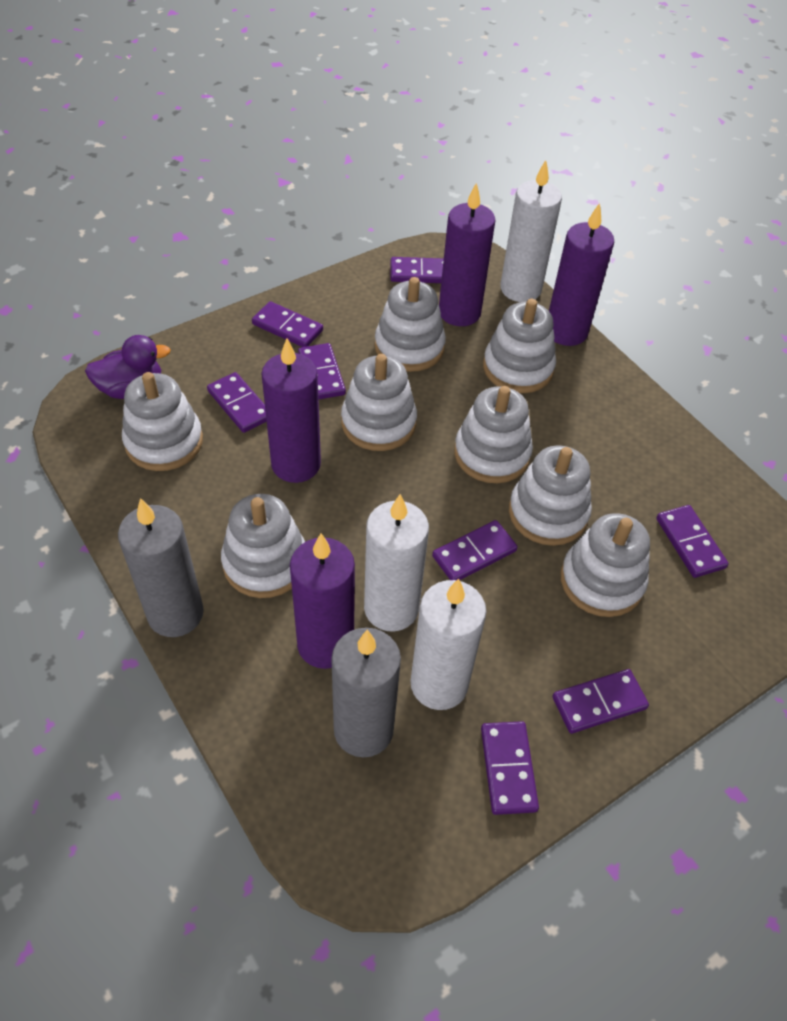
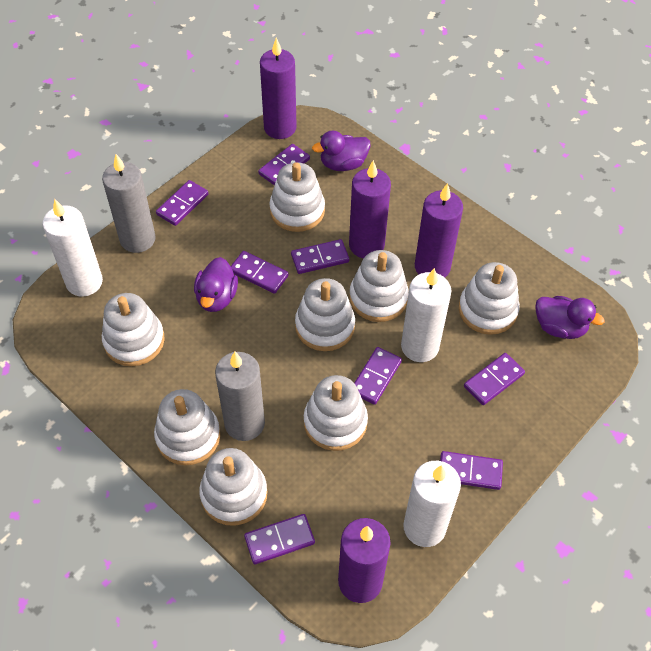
purple duck: [85,335,171,399] = 1 -> [194,257,238,312] [312,131,371,171] [535,296,604,339] = 3

